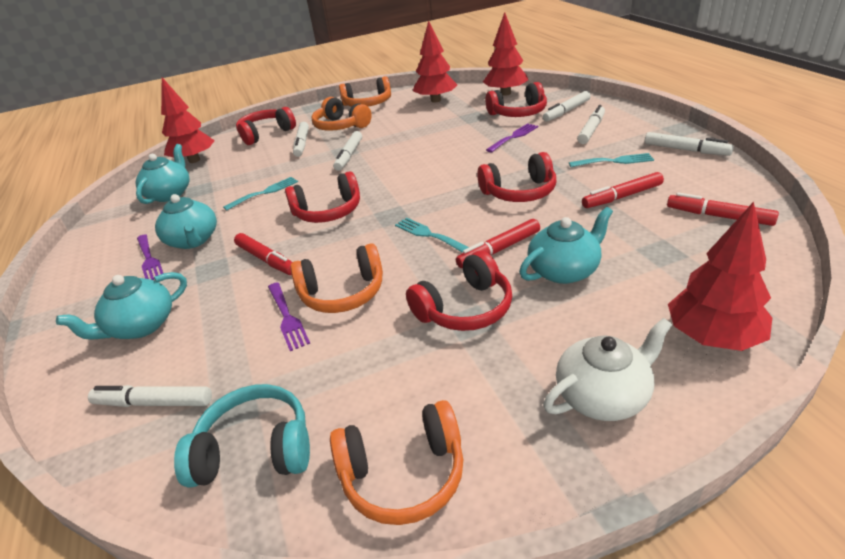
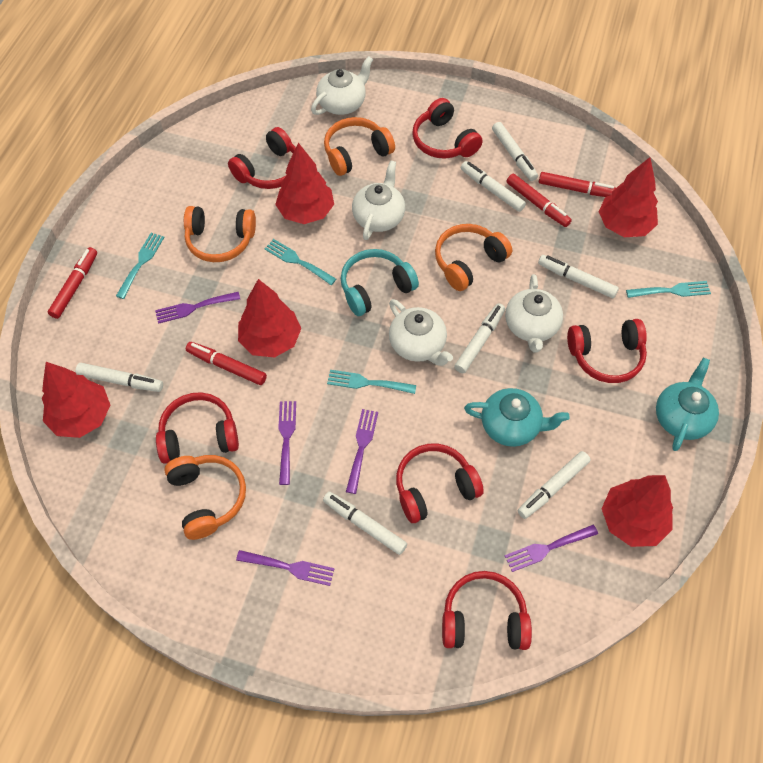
purple fork: [137,234,163,280] [268,282,310,351] [486,123,538,152] = 3 -> [155,292,240,324] [236,550,335,586] [278,401,296,485] [346,409,378,494] [505,525,598,572] = 5
red headphones: [236,107,296,145] [285,171,360,223] [406,251,512,331] [477,152,557,202] [485,82,547,117] = 5 -> [156,392,239,464] [228,127,296,189] [396,444,484,523] [412,98,483,159] [442,571,532,650] [567,319,647,383] = 6
red tree: [161,77,215,163] [413,20,457,102] [483,12,528,96] [668,202,772,351] = 4 -> [42,362,110,438] [238,279,301,357] [275,143,334,224] [599,157,658,237] [601,475,673,547] = 5
turquoise fork: [223,177,298,211] [395,217,469,253] [569,153,654,167] = 3 -> [116,233,164,299] [264,239,336,285] [327,370,416,394] [626,281,711,298] = 4
turquoise teapot: [56,272,187,340] [136,144,189,204] [155,194,217,249] [519,207,613,284] = 4 -> [464,388,570,447] [656,358,719,451] = 2
white marker: [88,385,212,407] [293,122,309,157] [333,131,362,171] [543,91,591,122] [577,105,605,144] [645,132,734,156] = 6 -> [75,363,163,392] [323,492,407,555] [454,303,505,373] [461,161,526,212] [492,122,538,181] [518,451,591,519] [538,255,619,298] = 7
white teapot: [543,318,672,421] = 1 -> [311,56,373,115] [352,160,405,240] [389,299,453,366] [505,274,563,353] = 4

